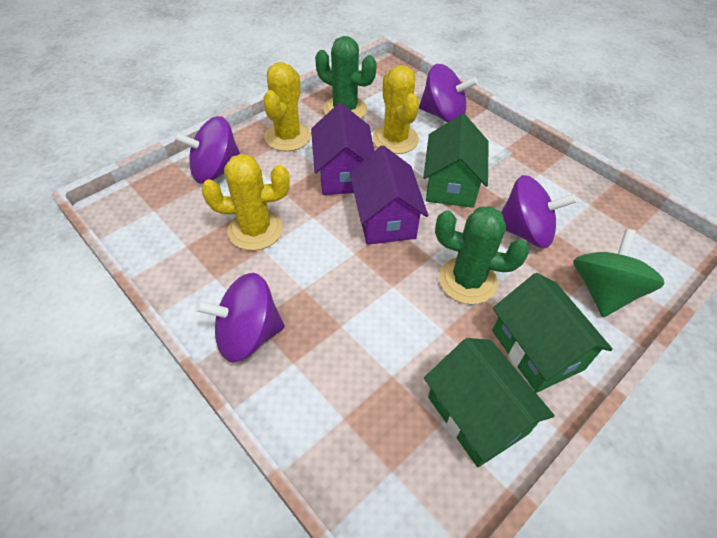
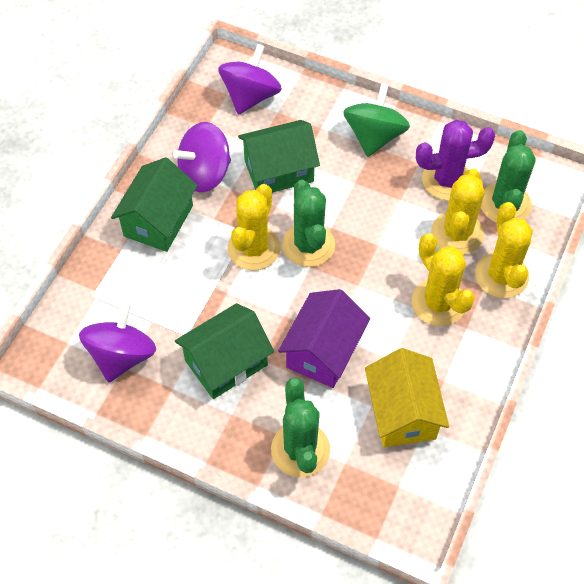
green cactus: [315,36,377,118] [435,206,529,304] = 2 -> [271,378,330,477] [282,180,335,267] [481,130,536,223] = 3
purple cactus: none = 0 -> [416,120,495,201] = 1
purple house: [311,103,374,195] [350,145,428,245] = 2 -> [278,289,370,388] = 1
purple spinning top: [173,116,240,184] [195,273,285,363] [419,64,478,123] [501,175,577,248] = 4 -> [79,302,156,383] [173,122,231,192] [218,44,282,115] = 3
yellow cactus: [201,154,290,250] [263,62,311,151] [372,65,419,154] = 3 -> [228,184,281,270] [411,233,475,326] [431,168,484,255] [475,202,533,298] = 4
yellow house: none = 0 -> [365,348,449,447] = 1

